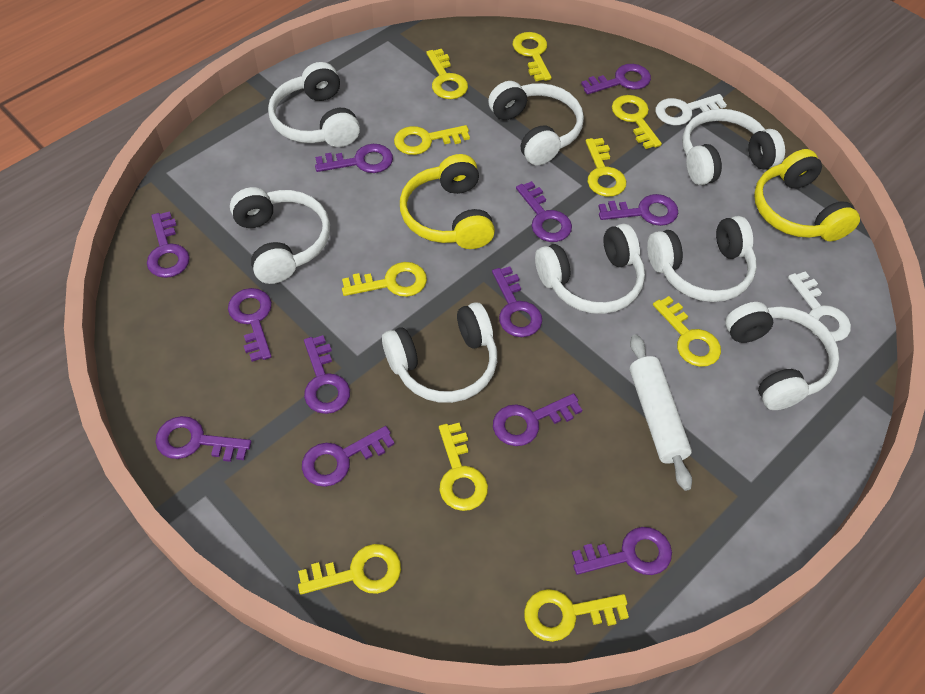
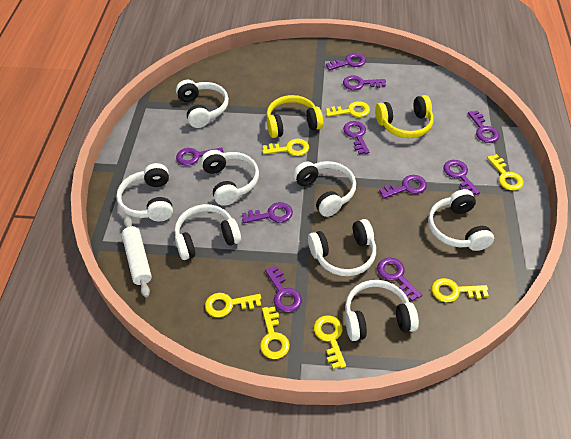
purple key: [147,211,190,278] [156,416,251,462] [228,288,272,362] [302,426,395,487] [304,335,350,414] [315,144,393,173] [492,266,542,337] [493,393,582,446] [516,181,572,242] [572,527,672,575] [581,64,651,95] [598,194,678,226] = 12 -> [176,147,223,166] [242,202,293,223] [265,266,302,312] [326,53,366,71] [343,75,386,90] [343,121,370,155] [377,258,422,301] [379,175,427,199] [443,160,480,195] [468,111,500,143] = 10
white key: [656,94,727,125] [788,271,851,342] = 2 -> none = 0
yellow key: [298,544,401,594] [342,262,427,297] [394,125,470,155] [426,49,468,99] [439,423,488,511] [513,32,552,81] [524,589,629,642] [586,138,626,197] [612,95,662,149] [653,296,721,367] = 10 -> [205,293,261,317] [260,306,290,359] [262,139,309,156] [314,315,346,369] [326,101,370,117] [432,278,489,302] [487,154,524,191] = 7

